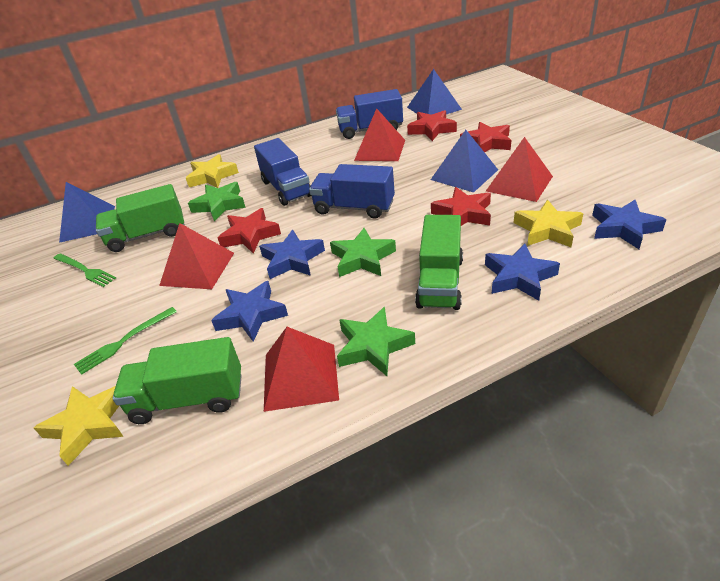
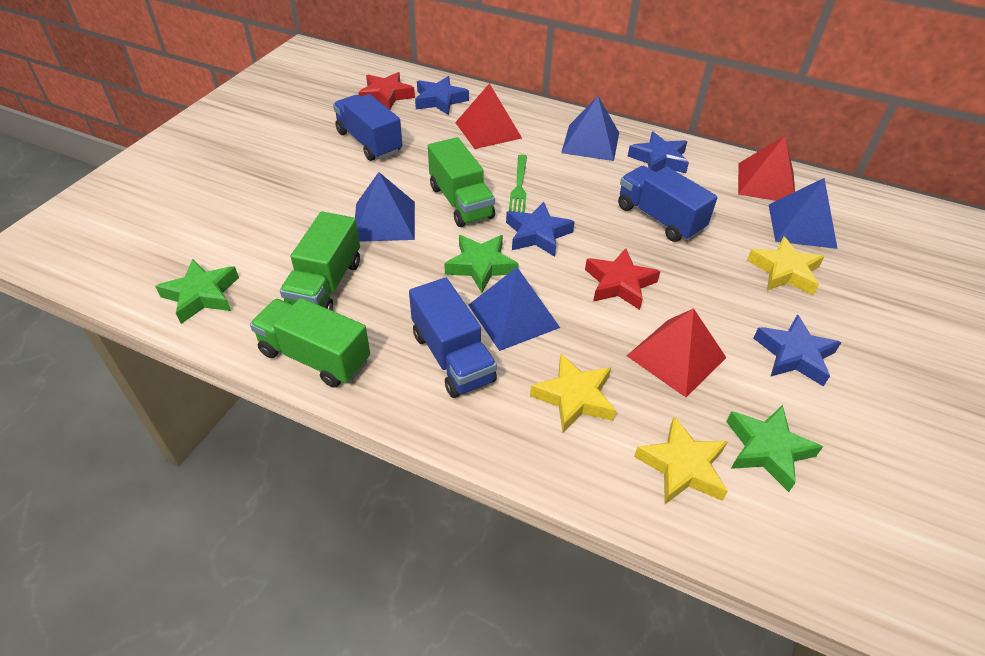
blue pyramid: [59,182,115,243] [407,69,462,115] [431,130,498,193] = 3 -> [355,172,415,242] [468,267,560,351] [561,96,619,161] [769,178,838,249] = 4
green fork: [53,254,116,287] [74,307,177,375] = 2 -> [509,155,527,213] = 1
red pyramid: [159,223,234,289] [264,327,339,412] [354,108,405,161] [486,137,553,202] = 4 -> [455,83,522,149] [627,308,726,397] [738,136,795,201] = 3
red star: [218,208,281,253] [407,110,457,141] [431,187,491,226] [460,122,511,152] = 4 -> [358,72,415,110] [585,248,660,310] = 2

